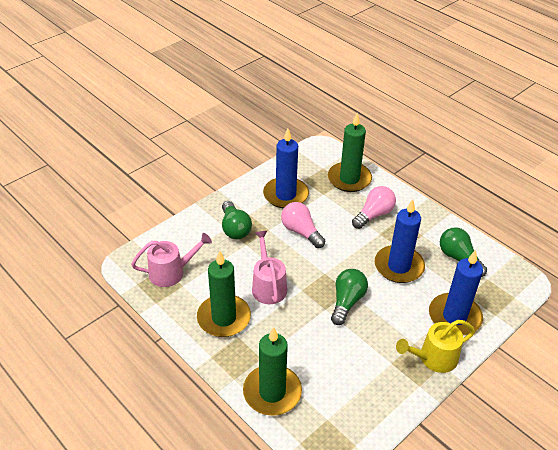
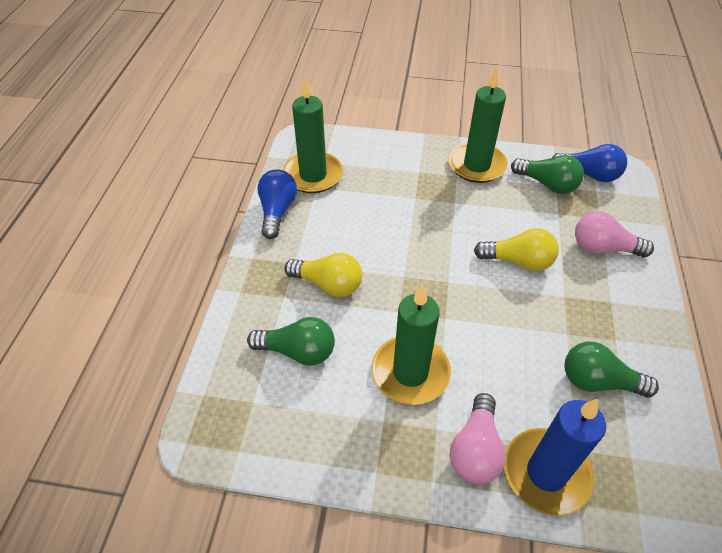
blue candle: [263,129,309,209] [375,199,425,283] [429,250,483,335] = 3 -> [504,399,606,516] = 1
blue light bulb: none = 0 -> [257,169,297,239] [552,144,627,182] = 2
pink watering can: [131,233,212,287] [252,231,287,304] = 2 -> none = 0
yellow light bulb: none = 0 -> [284,253,362,297] [474,228,559,271] = 2
yellow watering can: [396,320,475,373] = 1 -> none = 0

